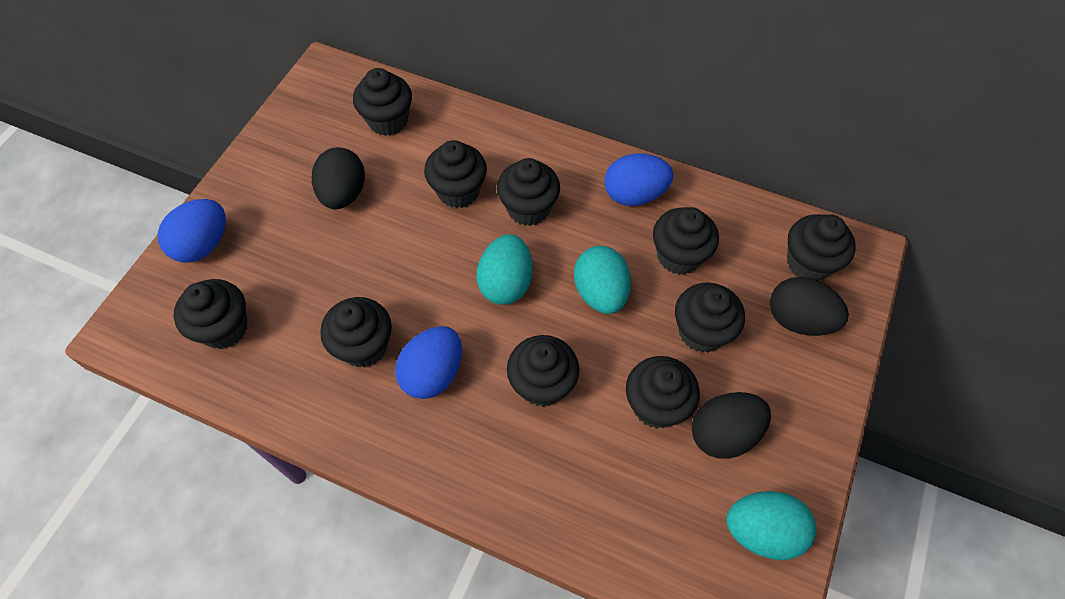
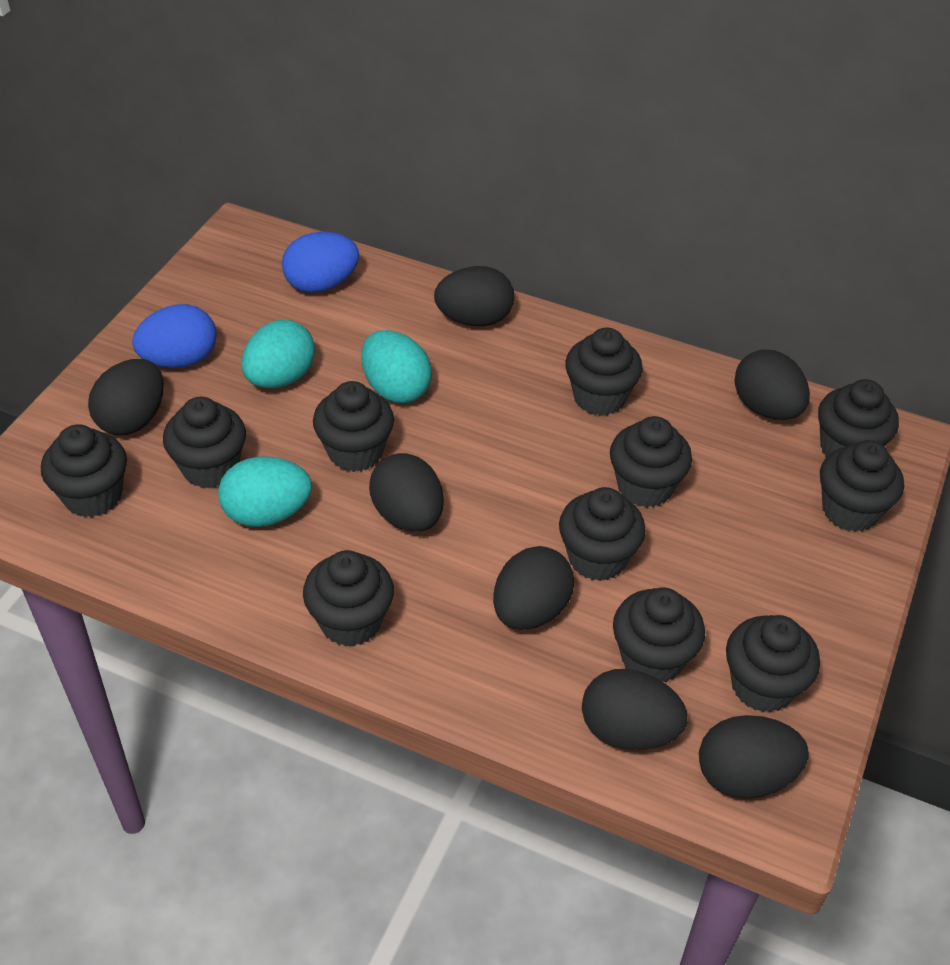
black cupcake: [174,279,248,349] [320,297,392,367] [353,68,412,136] [424,140,487,208] [497,158,560,226] [507,335,579,407] [626,356,700,429] [653,207,719,275] [675,283,745,353] [787,214,856,281] = 10 -> [41,424,127,517] [163,397,246,488] [303,550,394,647] [313,381,394,472] [559,487,646,581] [565,327,643,416] [610,416,692,508] [613,587,705,682] [726,615,820,712] [818,379,899,457] [820,440,904,532] = 11
black egg: [312,147,365,209] [692,392,771,459] [770,277,849,336] = 3 -> [88,359,164,435] [369,453,444,532] [434,266,514,326] [493,546,574,630] [582,669,688,750] [699,715,809,799] [734,349,810,420] = 7
blue egg: [158,199,226,263] [395,326,462,399] [605,154,673,206] = 3 -> [132,304,217,368] [282,232,359,293] = 2

